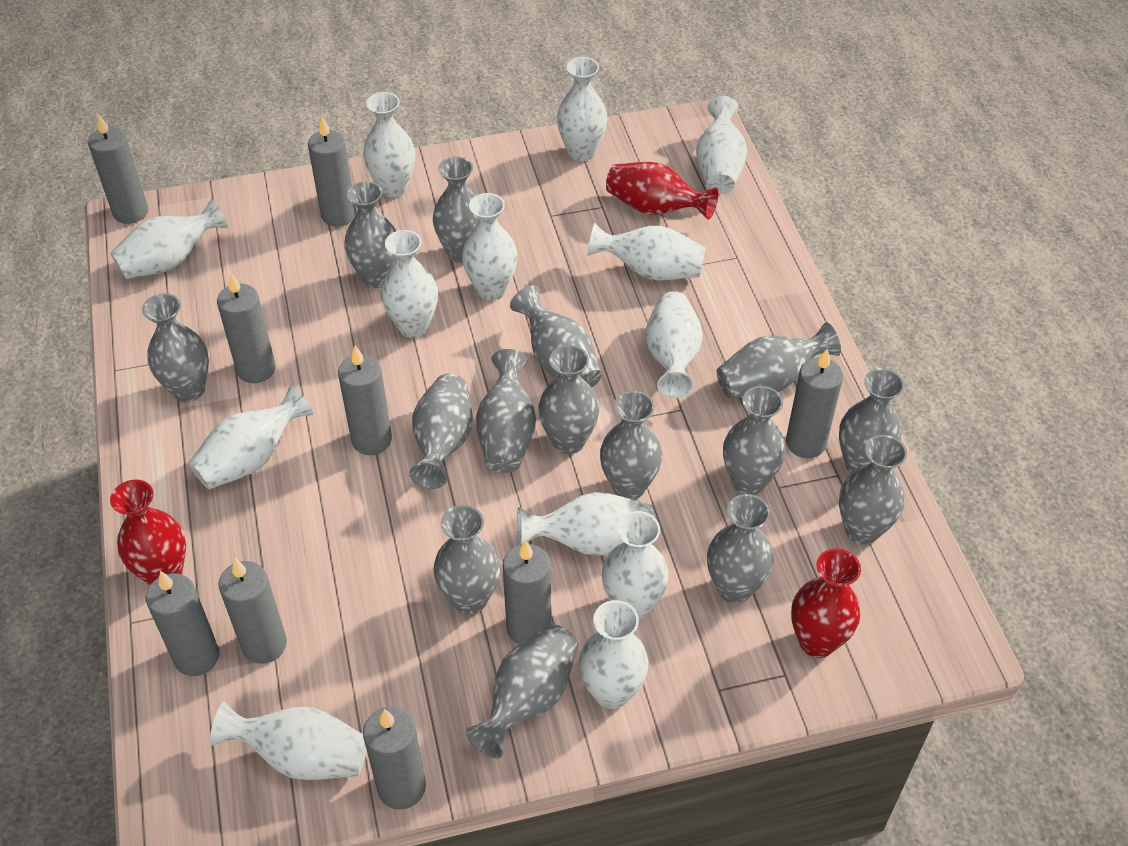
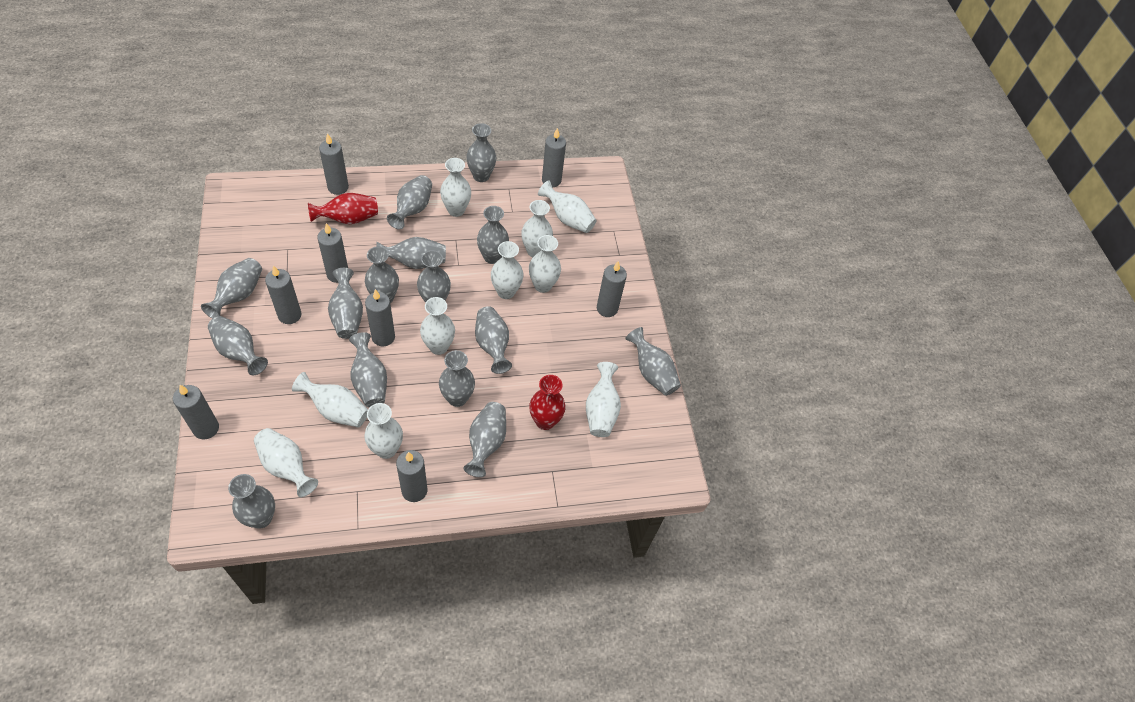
grey candle: [88,114,148,224] [146,571,219,676] [217,273,276,383] [219,558,287,664] [308,117,356,226] [338,346,392,455] [363,707,426,810] [503,540,551,644] [786,349,843,458] = 9 -> [173,385,219,440] [265,265,302,324] [317,223,348,283] [319,133,349,195] [365,289,395,346] [396,450,427,502] [542,128,566,187] [597,261,627,317] = 8
red vase: [110,480,186,585] [606,162,718,219] [791,548,861,658] = 3 -> [308,193,378,224] [529,375,566,430] = 2
white vase: [110,199,228,279] [188,385,313,489] [210,702,367,780] [363,92,415,197] [381,230,438,338] [462,193,518,300] [517,492,654,556] [557,57,607,161] [579,600,649,709] [587,223,706,281] [602,511,669,620] [645,291,703,398] [696,96,747,194] = 13 -> [254,428,318,497] [292,372,368,428] [364,403,403,459] [420,297,455,355] [440,158,471,217] [491,241,524,299] [521,200,553,257] [529,235,561,293] [538,180,597,233] [586,362,621,437] = 10

